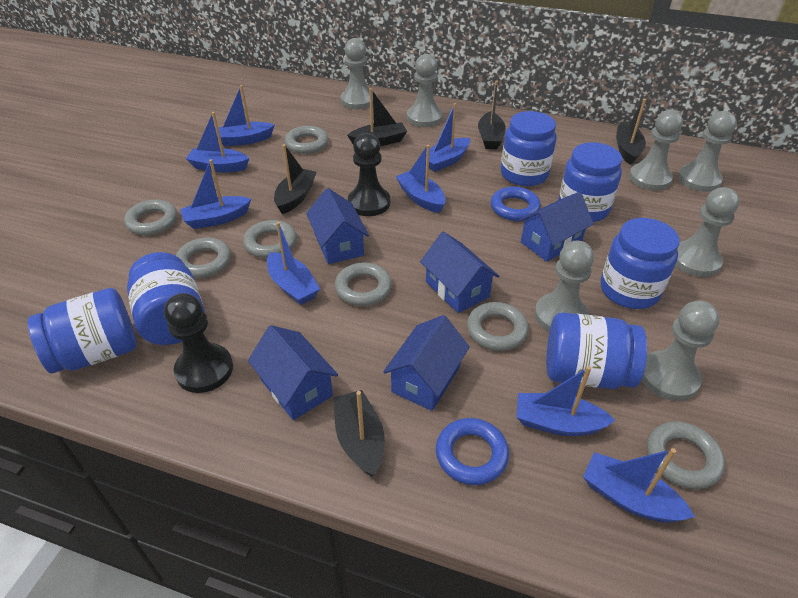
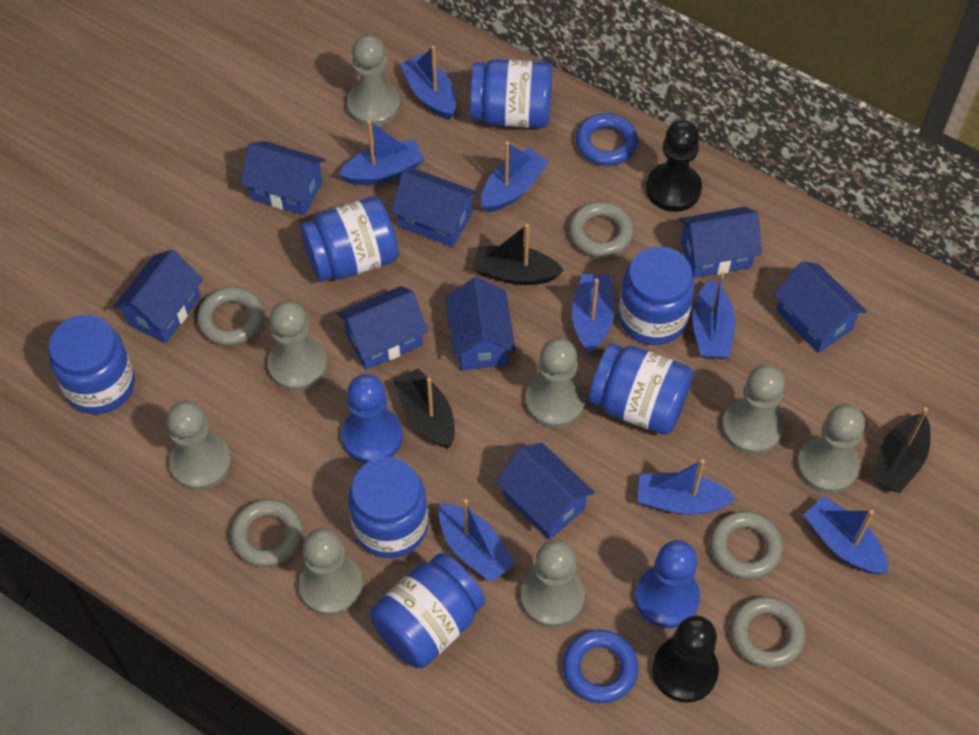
black boat: [274,144,317,214] [333,390,384,477] [347,88,407,146] [478,81,506,149] [616,99,646,165] = 5 -> [393,368,455,448] [473,224,564,285] [872,407,931,493] = 3
blue house: [248,325,338,420] [306,188,369,264] [383,315,470,411] [420,232,499,313] [518,192,594,262] = 5 -> [113,250,203,343] [240,141,325,216] [337,286,428,370] [391,169,478,247] [446,277,516,370] [496,443,595,540] [679,207,762,278] [774,261,867,353] = 8
blue jar: [28,288,137,374] [127,252,205,345] [501,111,556,186] [546,312,647,389] [558,142,622,222] [600,218,680,309] = 6 -> [49,315,135,414] [300,197,398,282] [348,457,428,558] [370,553,485,668] [470,59,552,128] [589,343,693,435] [619,246,695,345] = 7
blue pawn: none = 0 -> [342,374,403,463] [635,540,700,628] = 2
grey pawn: [341,38,373,109] [407,54,443,127] [535,241,594,332] [629,110,683,191] [642,301,720,401] [675,187,740,277] [678,111,737,192] = 7 -> [166,401,232,491] [268,301,328,391] [299,528,363,616] [347,35,400,127] [521,540,585,628] [526,338,585,428] [722,365,785,455] [797,404,865,494] = 8
grey ring: [124,199,177,235] [176,238,231,278] [243,220,297,258] [285,126,328,154] [335,262,392,306] [467,302,529,351] [647,421,725,489] = 7 -> [197,287,264,346] [230,499,303,567] [569,202,634,258] [710,511,783,579] [731,596,806,668] = 5

